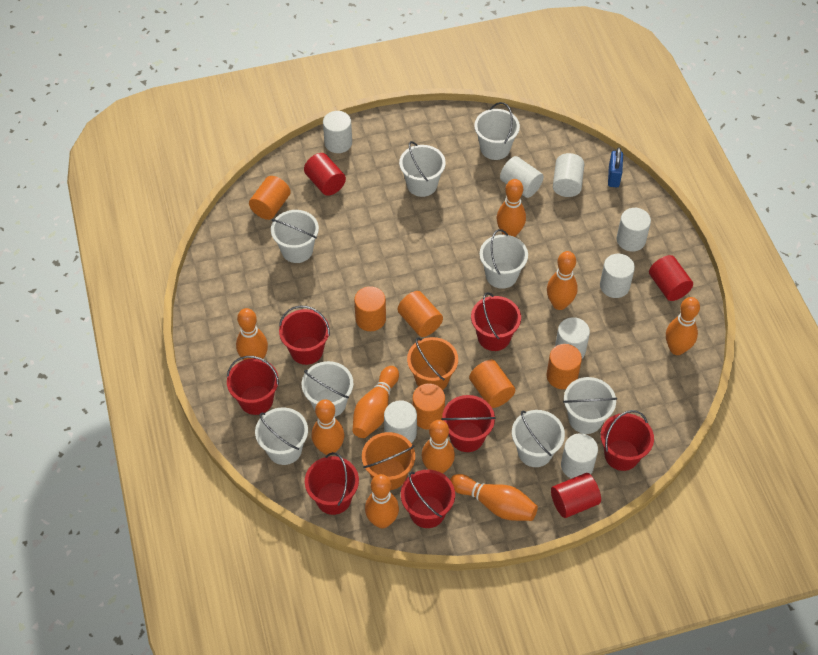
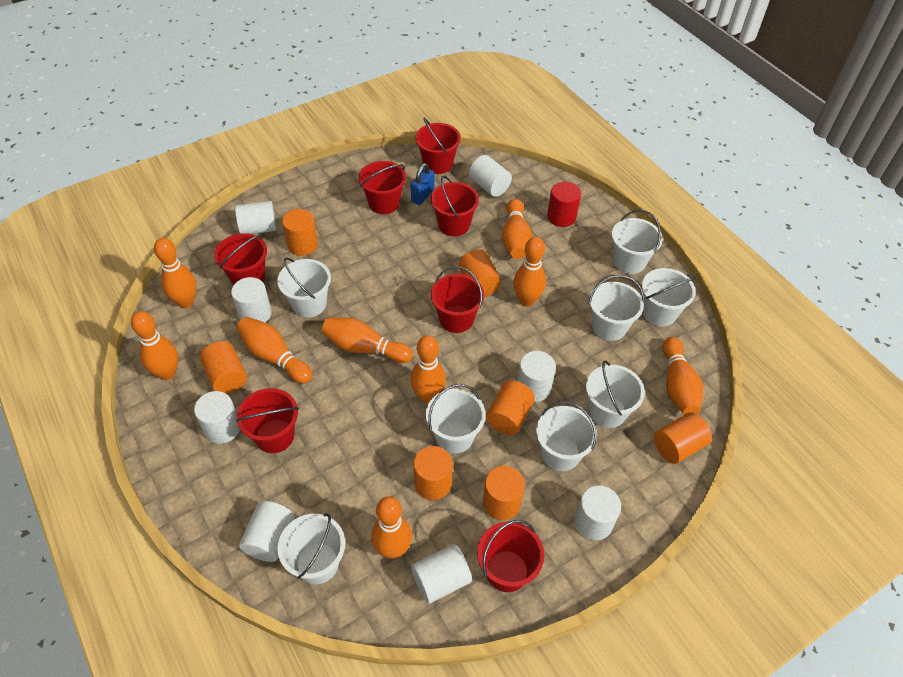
orange bucket: [362,432,415,490] [407,337,458,390] = 2 -> none = 0
orange cylinder: [249,176,291,220] [354,286,386,331] [398,291,443,337] [412,384,445,430] [469,360,515,408] [546,344,582,389] = 6 -> [200,341,247,394] [282,209,318,256] [413,446,453,500] [459,249,501,297] [483,466,525,520] [486,380,535,435] [654,412,712,464] = 7
red cylinder: [304,153,346,196] [551,473,601,518] [649,255,693,301] = 3 -> [547,182,581,227] = 1

